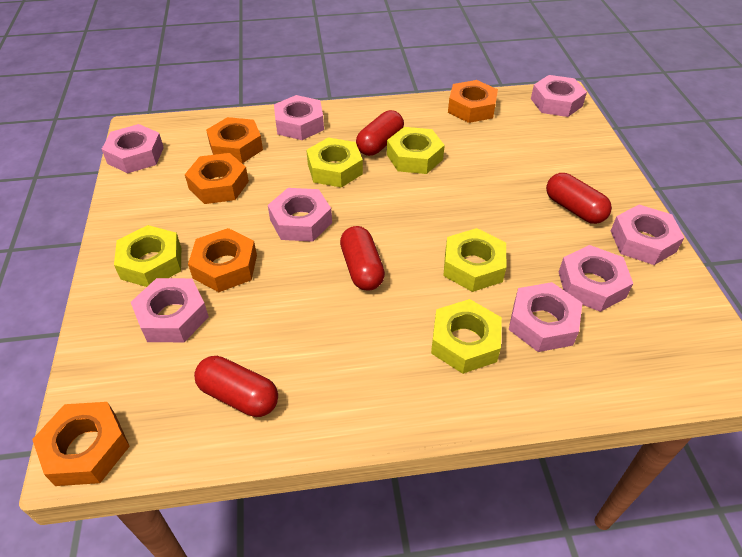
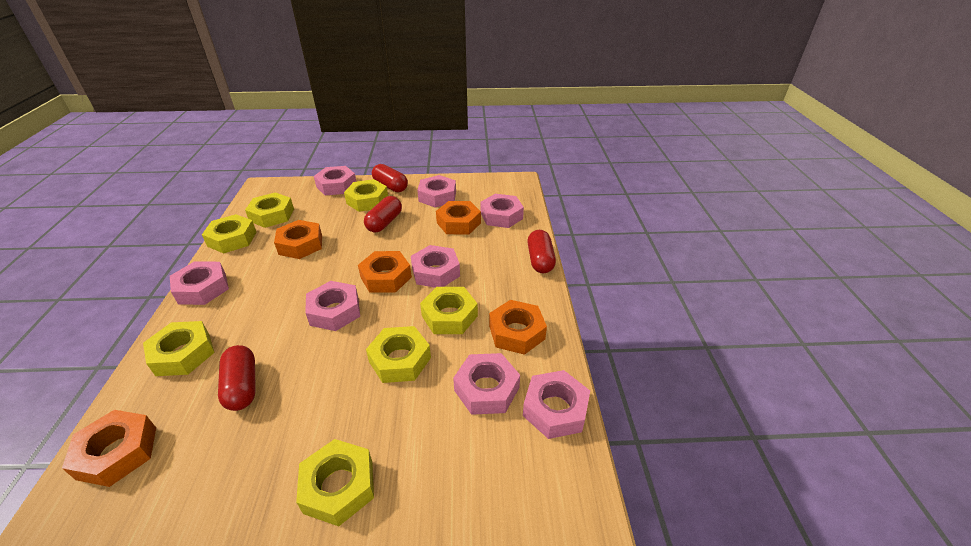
yellow nut: [114,225,181,287] [306,138,363,188] [387,127,445,174] [431,299,502,374] [443,228,506,292] = 5 -> [143,321,215,376] [202,214,256,253] [245,192,294,228] [296,439,374,526] [344,179,388,212] [366,326,431,383] [420,287,478,334] = 7

